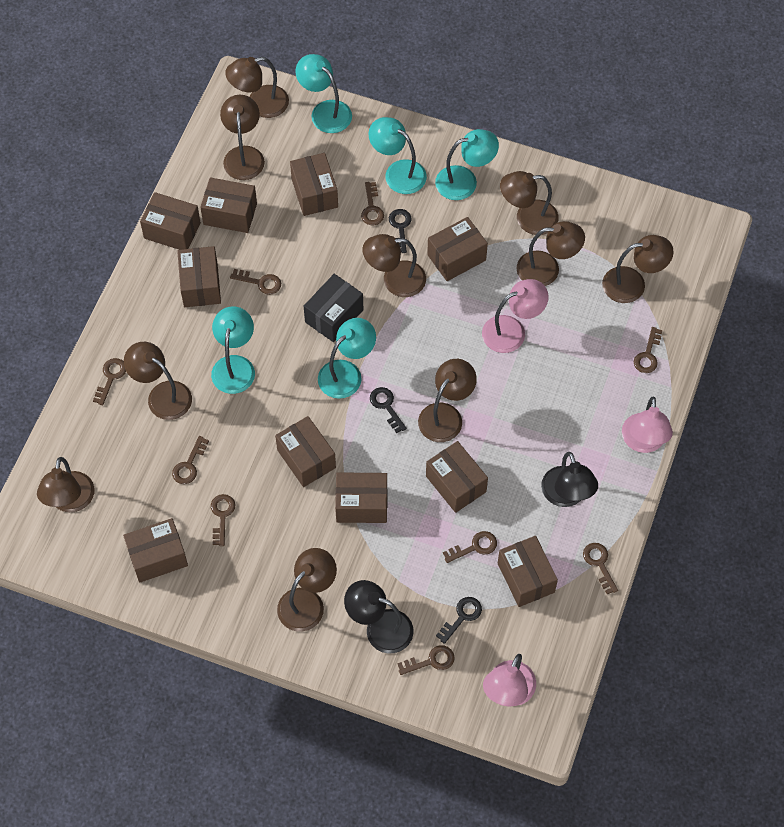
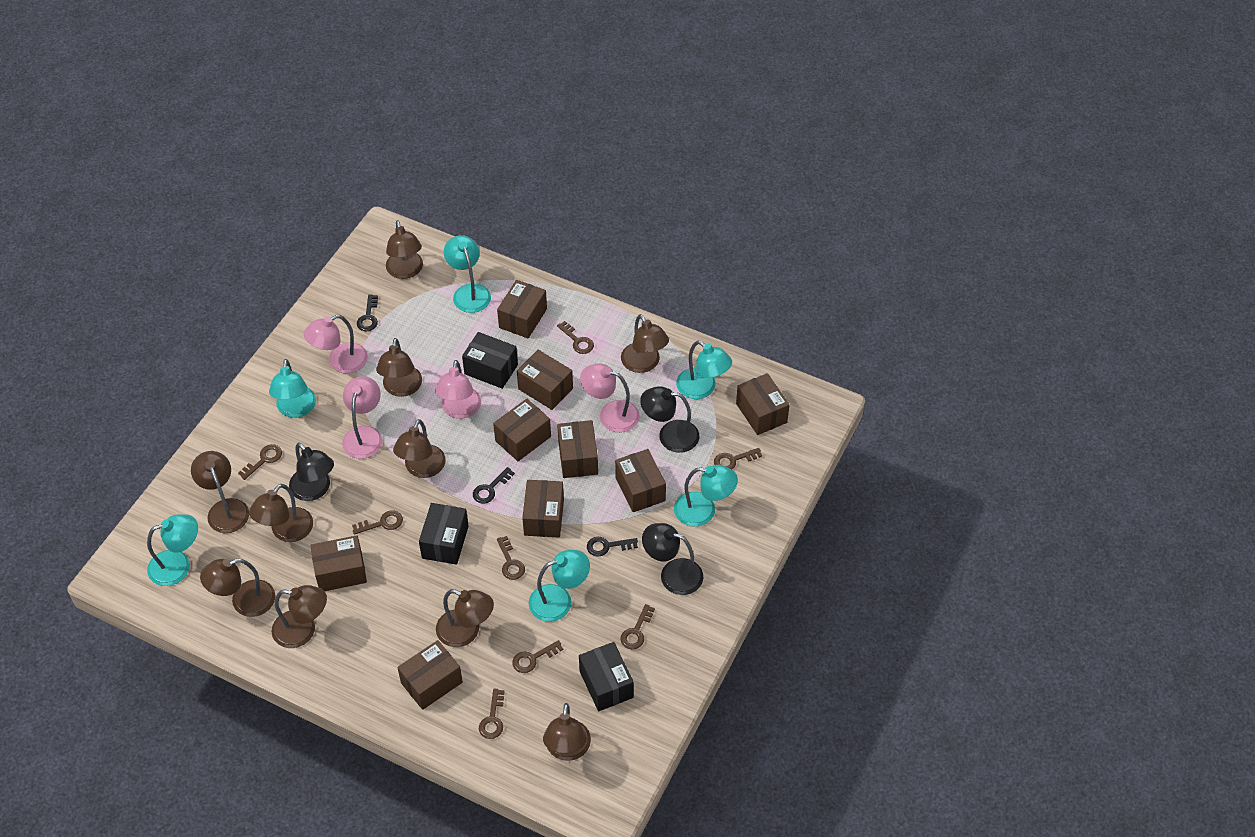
black box: [304,274,363,342] = 1 -> [419,503,469,565] [462,332,518,389] [579,642,634,711] = 3
black lamp: [344,580,414,653] [541,452,598,507] = 2 -> [289,443,334,501] [640,386,699,453] [642,523,703,595] = 3
brown box: [123,518,188,583] [140,192,201,250] [177,246,221,307] [200,177,257,233] [275,416,336,487] [290,153,338,216] [335,472,387,523] [426,441,488,513] [427,217,488,281] [498,536,558,607] = 10 -> [311,535,367,591] [397,640,463,710] [493,399,551,461] [497,280,547,338] [517,350,573,410] [522,480,564,537] [557,420,598,478] [615,449,666,512] [736,373,789,435] = 9
brown key: [93,358,126,405] [172,436,209,484] [211,494,235,546] [230,269,281,295] [361,182,384,225] [398,645,455,675] [443,531,497,563] [583,543,618,594] [634,327,662,373] = 9 -> [238,444,282,480] [352,510,403,535] [479,689,505,739] [497,536,525,580] [512,640,563,673] [557,321,594,354] [621,604,655,649] [714,448,762,469] = 8
pink lamp: [482,279,549,353] [483,654,536,706] [622,397,673,453] = 3 -> [304,315,368,373] [342,376,383,459] [435,360,481,419] [580,364,640,433] = 4
turquoise lamp: [211,307,255,394] [295,54,352,133] [318,318,376,399] [369,117,427,194] [435,129,499,200] = 5 -> [147,514,198,586] [269,359,316,418] [444,235,491,313] [529,550,590,622] [674,465,738,527] [676,341,732,399] = 6

